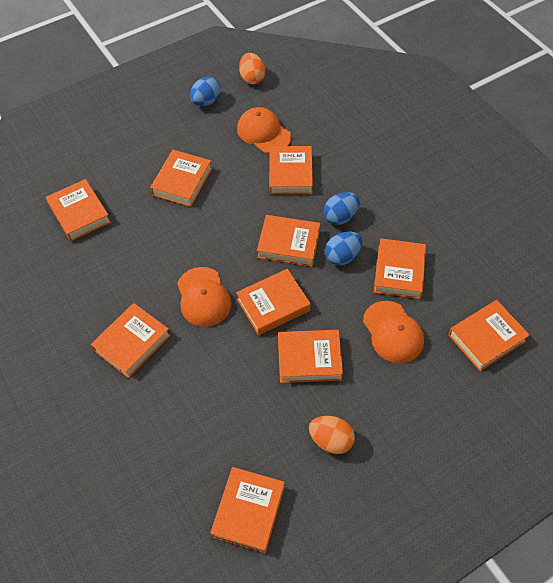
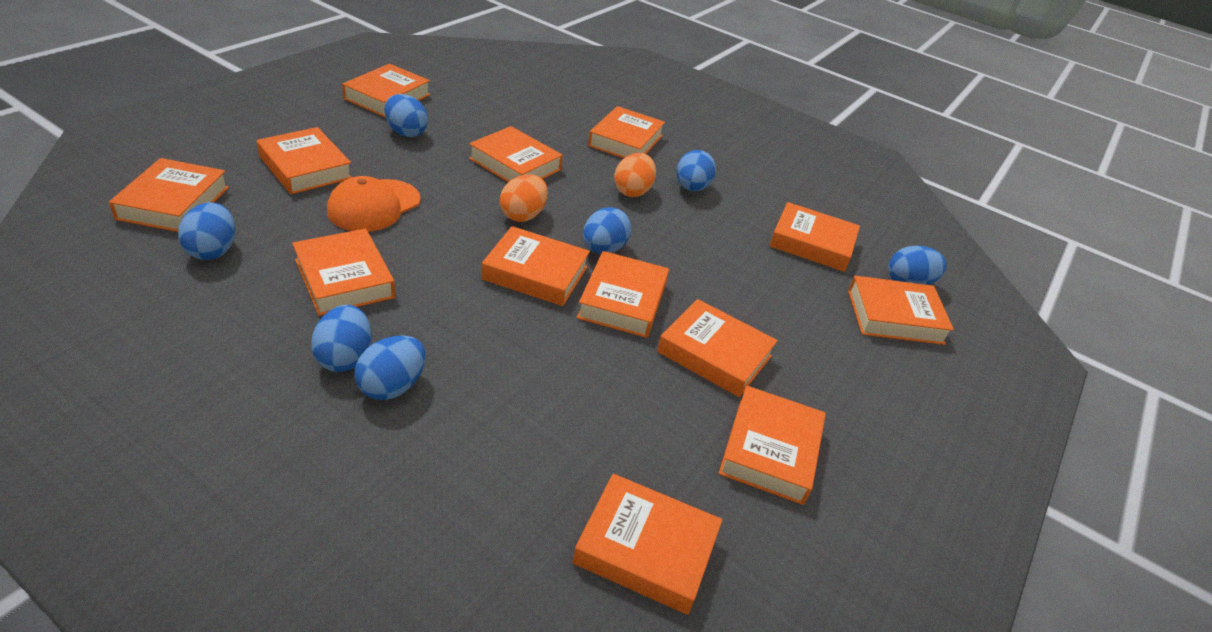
blue egg: [190,77,221,106] [324,192,360,225] [325,232,362,265] = 3 -> [178,202,235,260] [311,305,372,372] [354,335,426,400] [384,94,428,137] [583,207,631,254] [677,150,716,191] [888,246,947,285] = 7
orange book: [46,179,111,241] [91,303,171,378] [150,150,212,207] [211,467,285,553] [236,269,311,335] [257,215,320,267] [269,146,313,195] [278,330,343,383] [374,238,426,299] [448,300,530,371] = 10 -> [109,158,229,232] [257,127,352,194] [292,229,395,316] [342,64,430,117] [469,126,563,182] [481,226,590,306] [572,474,722,615] [577,251,669,338] [588,106,665,158] [657,299,778,397] [719,386,826,505] [769,202,860,272] [848,276,954,345] = 13
orange cap: [177,267,231,327] [237,107,291,153] [363,301,424,363] = 3 -> [327,176,421,232] = 1

